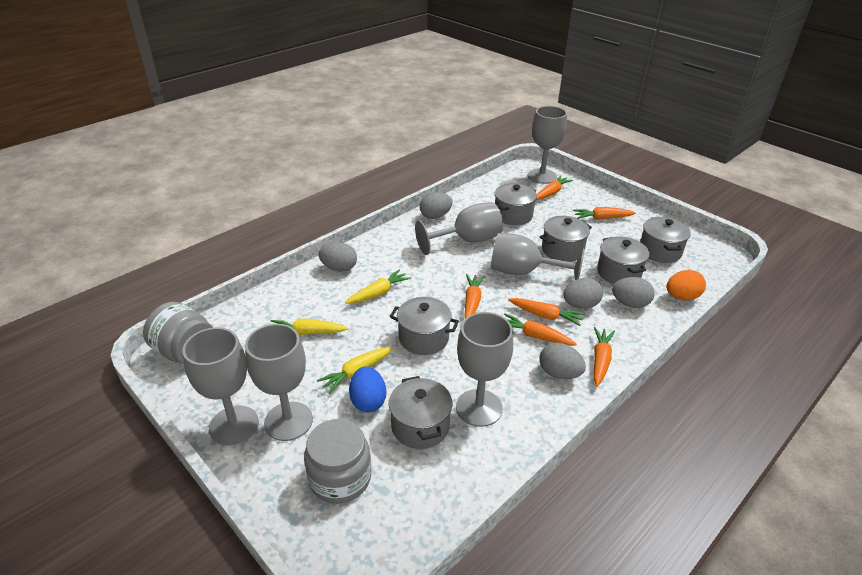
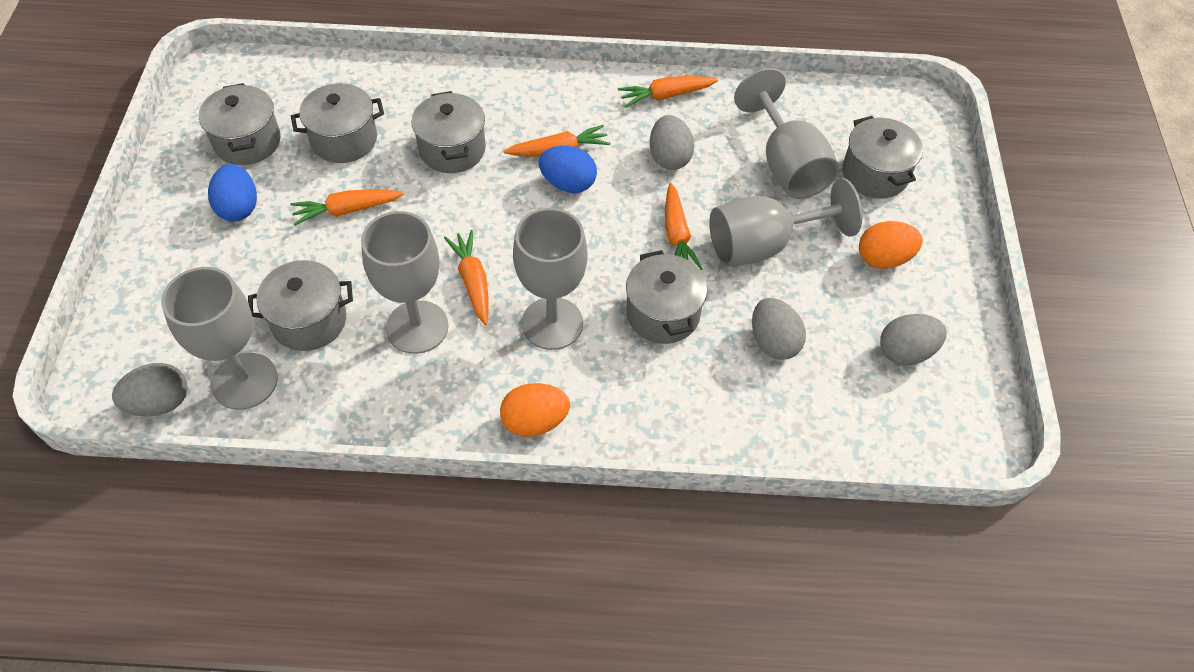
blue egg: [349,366,386,412] = 1 -> [208,164,257,221] [538,146,597,193] = 2
grey egg: [319,242,357,272] [420,192,453,219] [540,343,586,379] [563,278,603,309] [612,277,655,308] = 5 -> [112,363,188,416] [650,115,694,170] [752,298,806,360] [880,314,947,365] = 4
grey goblet: [182,327,259,446] [245,324,313,441] [415,202,503,255] [456,312,513,427] [491,233,585,280] [528,106,567,184] = 6 -> [161,267,278,410] [361,211,448,354] [513,208,588,350] [709,178,863,266] [734,68,839,199] = 5
grey jar: [143,302,213,365] [304,419,371,504] = 2 -> none = 0
orange carrot: [464,274,485,318] [504,313,577,346] [508,298,585,326] [536,175,573,200] [573,207,636,220] [594,327,615,387] = 6 -> [290,189,404,225] [444,230,489,325] [503,125,610,157] [618,76,718,107] [665,183,702,270] = 5
orange egg: [666,270,706,300] = 1 -> [500,383,570,437] [859,221,923,269] = 2
yellow carrot: [270,319,348,335] [317,347,393,394] [345,269,411,304] = 3 -> none = 0

